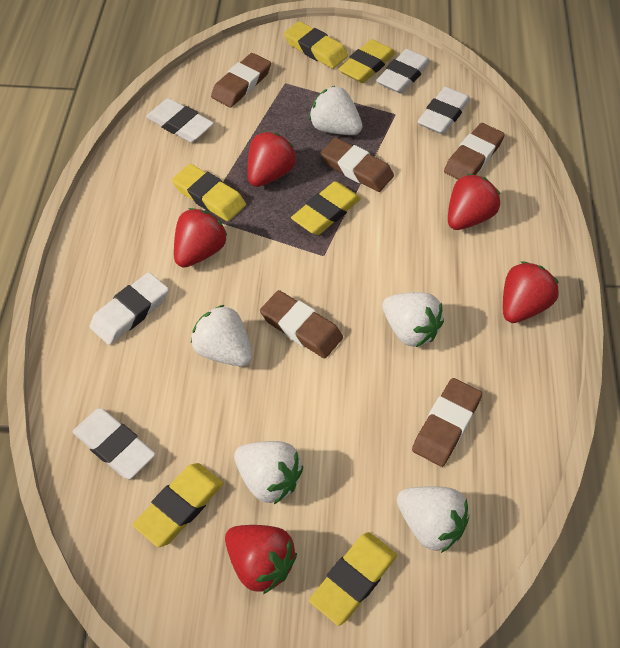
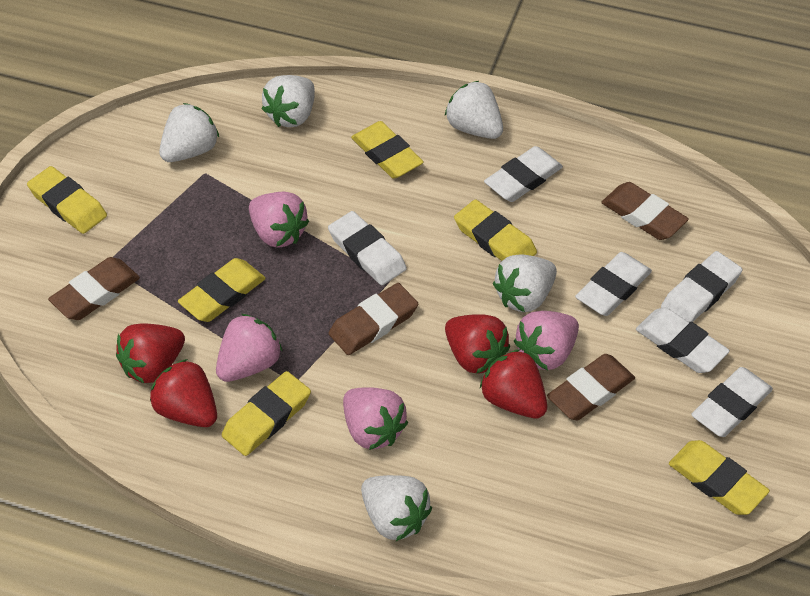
brown eraser: [211,53,271,107] [260,290,343,358] [320,138,394,192] [412,378,482,467] [444,123,505,180] = 5 -> [48,257,140,320] [329,283,418,355] [547,354,635,420] [601,182,689,240] = 4
pink strawberry: none = 0 -> [216,314,282,382] [249,192,309,248] [343,387,408,450] [514,311,579,370] = 4
red strawberry: [174,208,227,268] [225,525,297,594] [248,132,297,187] [448,174,500,230] [503,261,559,323] = 5 -> [116,324,185,383] [150,359,217,427] [445,314,510,374] [480,349,547,418] = 4
white eraser: [73,408,156,479] [89,272,169,345] [146,98,214,142] [376,49,431,94] [417,87,470,135] = 5 -> [328,211,407,285] [484,146,563,202] [575,252,652,316] [636,307,730,373] [661,251,742,322] [691,367,773,437] = 6

